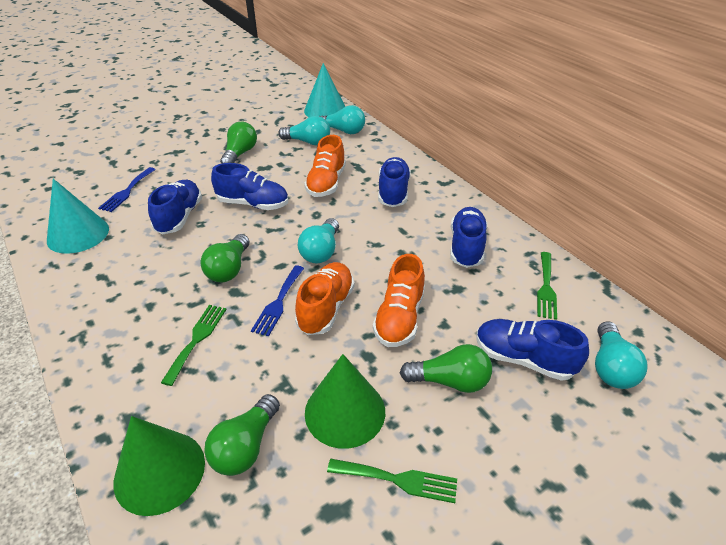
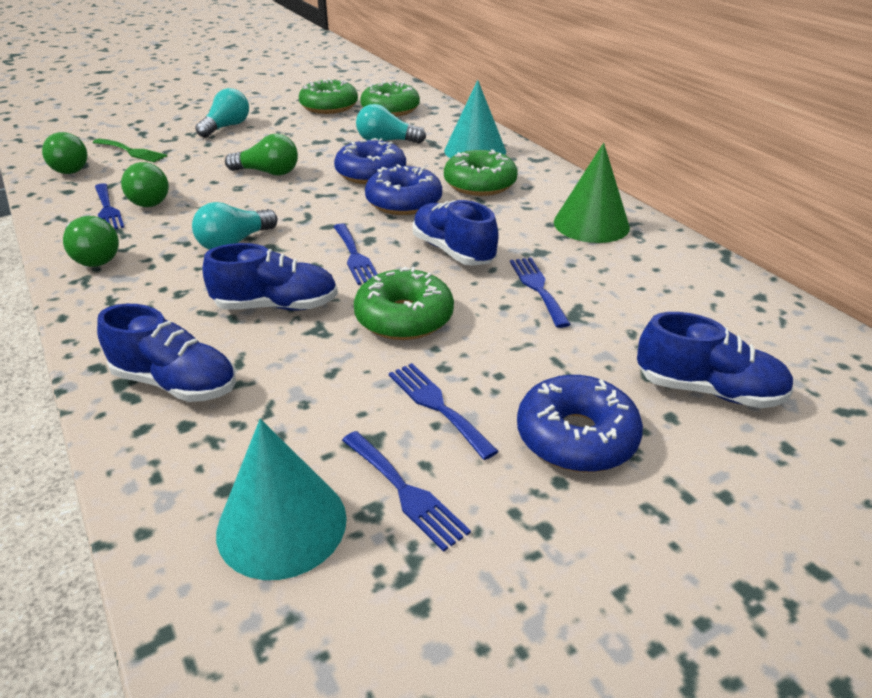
blue donut: none = 0 -> [334,138,406,184] [365,164,442,215] [517,375,643,472] = 3
blue fork: [98,167,156,212] [251,265,304,336] = 2 -> [95,183,124,229] [333,223,378,285] [342,431,471,552] [389,363,499,460] [510,258,571,328] = 5
blue shoe: [148,180,202,234] [211,163,288,210] [378,157,411,207] [450,207,487,268] [476,319,589,381] = 5 -> [97,304,236,402] [203,243,338,311] [413,200,499,266] [637,312,794,408] = 4
green cone: [113,416,205,516] [305,354,385,449] = 2 -> [554,143,630,243] = 1
green donut: none = 0 -> [299,78,358,114] [354,267,454,340] [360,81,420,117] [444,149,518,196] = 4
green fork: [161,305,227,386] [327,459,457,503] [537,252,557,320] = 3 -> [93,139,167,163] = 1
orange shoe: [295,262,355,335] [304,135,346,197] [373,254,425,347] = 3 -> none = 0
turquoise light bulb: [278,116,330,145] [298,218,339,263] [320,105,365,134] [595,321,648,389] = 4 -> [192,202,278,250] [195,88,249,138] [356,104,426,144] = 3

